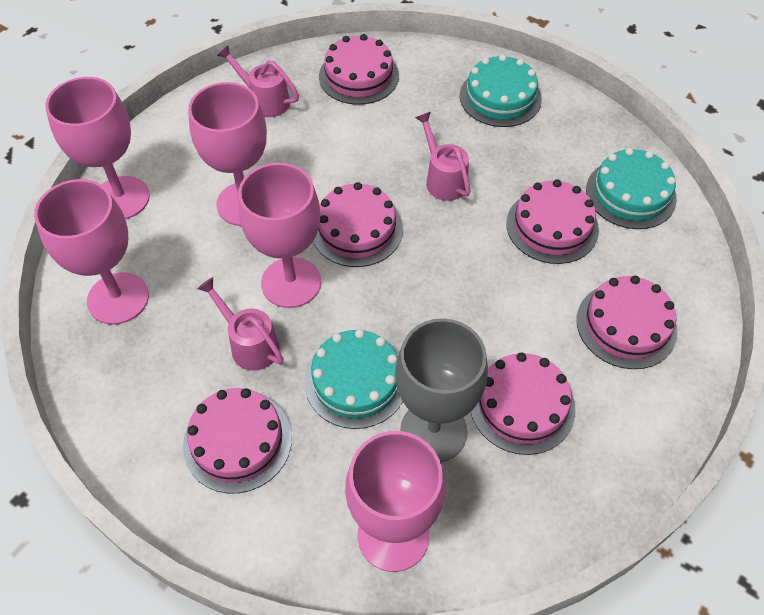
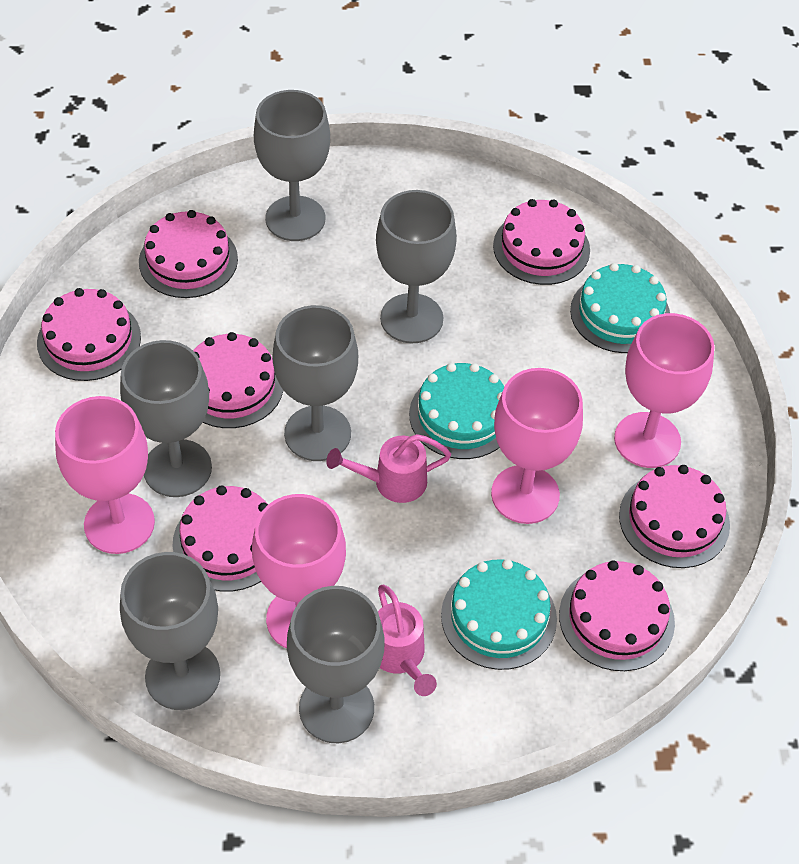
grey goblet: [395,318,488,462] = 1 -> [120,340,212,497] [120,552,220,710] [254,90,330,241] [272,305,358,461] [287,586,385,743] [376,190,457,343] = 6
pink cake: [183,388,292,493] [313,182,403,267] [319,34,399,105] [471,352,576,455] [506,179,599,264] [577,276,677,369] = 6 -> [37,288,141,381] [139,210,238,298] [172,485,268,592] [193,332,284,428] [493,199,590,285] [559,561,675,671] [619,465,730,568] = 7
pink goblet: [34,179,149,325] [45,77,150,219] [188,82,267,226] [238,163,321,308] [345,431,445,572] = 5 -> [55,396,155,554] [252,494,346,649] [491,368,583,524] [614,313,715,468] = 4
pink watering can: [197,277,284,371] [217,45,299,117] [415,112,471,201] = 3 -> [326,434,451,503] [378,584,437,696] = 2

